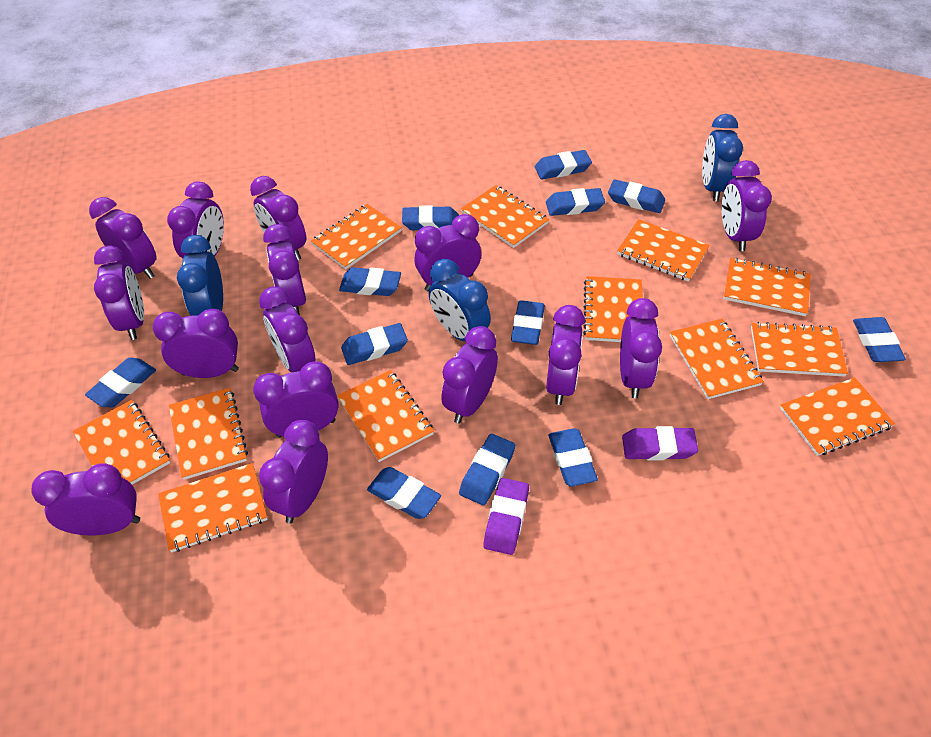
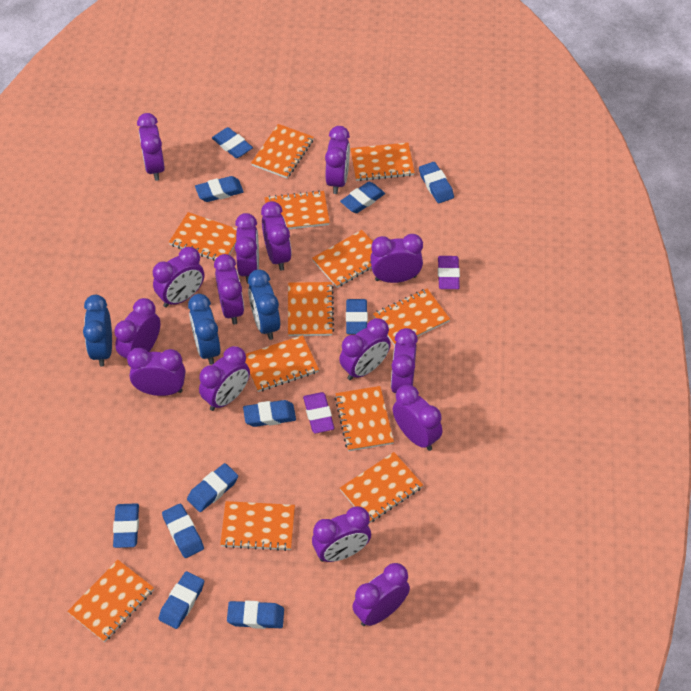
blue eraser: [85,358,156,407] [339,267,401,296] [341,323,408,365] [367,467,441,519] [402,205,459,230] [459,434,515,505] [511,300,545,345] [535,150,592,179] [546,188,605,216] [549,428,598,487] [608,179,665,213] [853,317,906,362] = 12 -> [113,503,139,548] [159,571,204,629] [162,504,204,558] [187,463,238,512] [195,176,244,202] [212,127,253,158] [227,600,284,629] [243,400,296,427] [340,182,385,213] [346,299,368,334] [419,162,454,203] = 11

